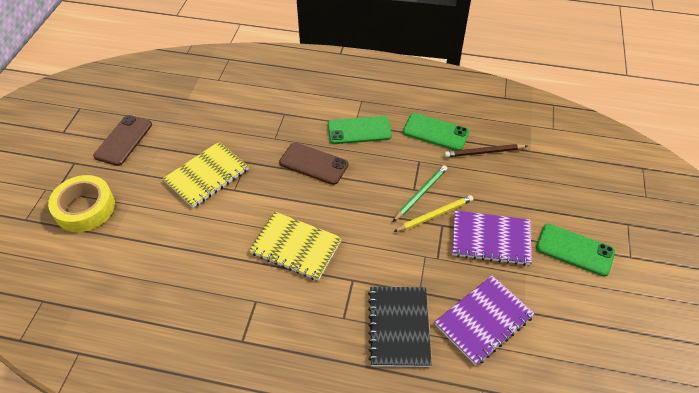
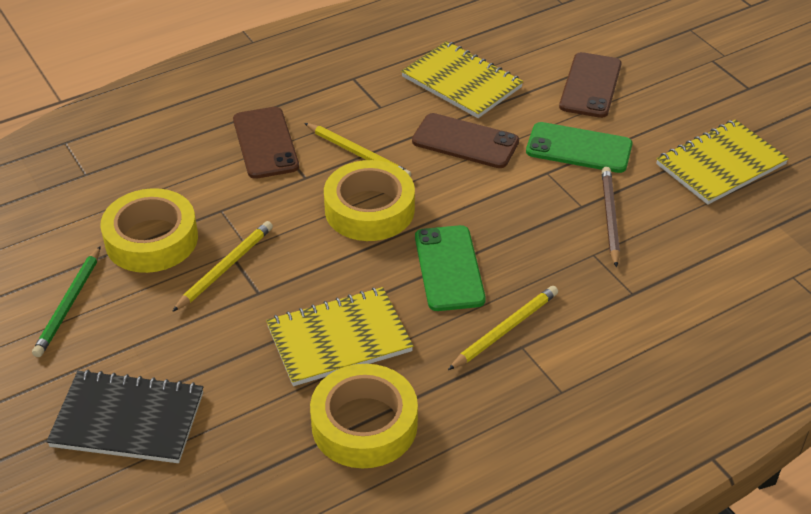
brown phone: [93,115,152,166] [279,142,348,185] = 2 -> [233,107,299,179] [412,113,519,168] [559,52,622,118] = 3
green phone: [328,116,392,144] [403,113,469,150] [536,224,615,277] = 3 -> [415,225,486,311] [526,122,633,173] = 2
purple notebook: [435,275,535,366] [452,210,532,266] = 2 -> none = 0
yellow notebook: [163,142,249,208] [249,212,342,281] = 2 -> [266,287,413,386] [401,41,523,118] [656,119,789,205] = 3
yellow pencil: [393,195,473,232] = 1 -> [172,221,273,312] [304,123,411,177] [448,286,558,370] = 3
yellow tape: [48,175,115,232] = 1 -> [100,188,198,273] [310,364,418,468] [324,160,415,241] = 3

